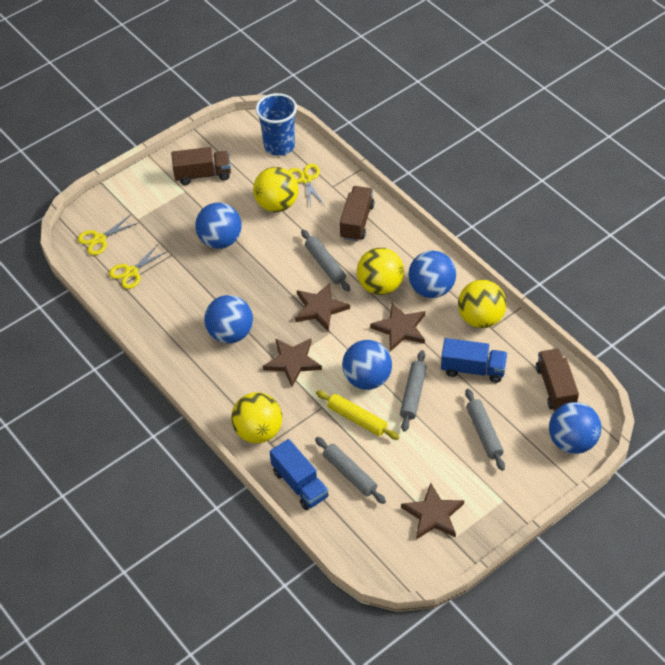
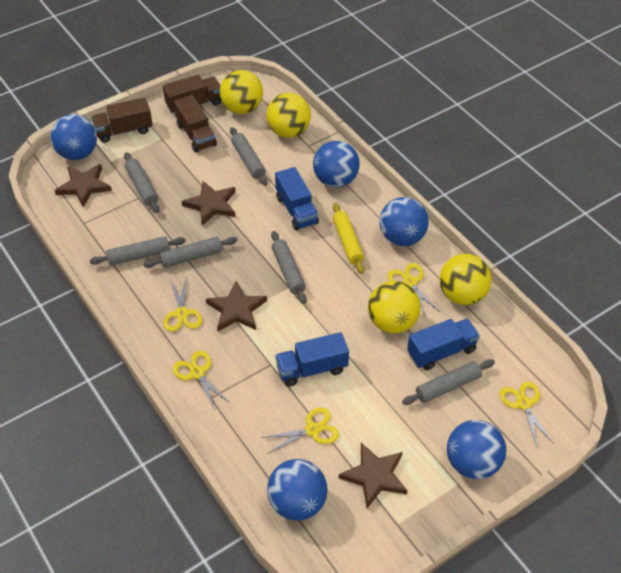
blue cup: [256,93,297,156] = 1 -> none = 0
blue truck: [270,439,329,510] [441,338,507,383] = 2 -> [275,167,319,231] [275,332,349,387] [407,319,480,370] = 3
grey rolling pin: [301,230,350,292] [315,437,386,504] [400,350,427,432] [465,389,505,471] = 4 -> [90,236,186,265] [124,152,159,213] [144,237,237,268] [230,127,267,186] [271,231,307,304] [402,359,495,405] = 6
yellow scissors: [78,215,138,255] [109,244,168,289] [288,163,325,208] = 3 -> [163,276,202,332] [172,351,230,411] [261,408,339,454] [388,263,440,318] [500,382,554,447] = 5

